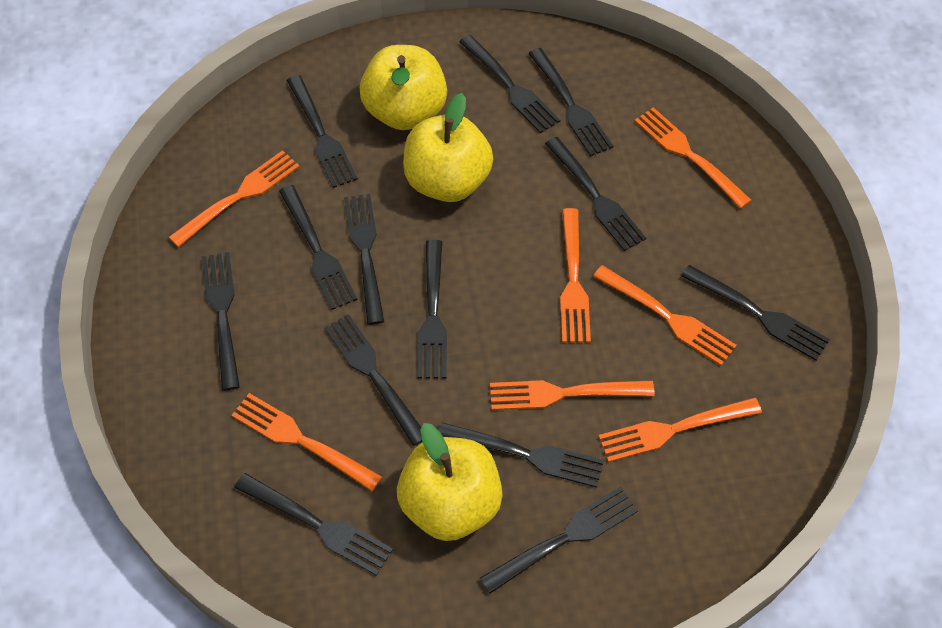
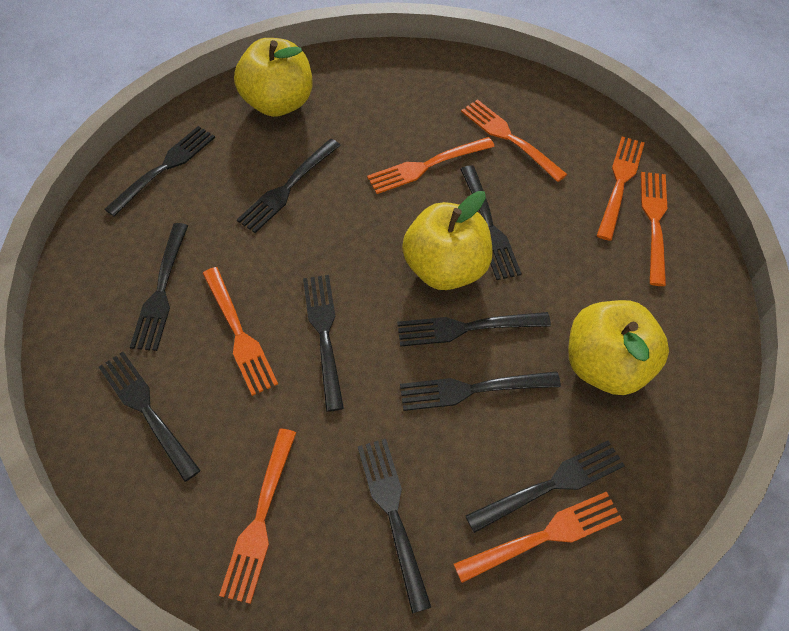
black fork: [202,252,240,391] [234,473,393,576] [279,185,357,310] [286,75,358,188] [324,314,422,446] [344,194,385,325] [418,240,447,378] [438,422,604,488] [459,35,560,133] [480,487,638,594] [528,48,613,156] [545,137,646,251] [681,265,830,361] = 13 -> [99,352,201,482] [104,126,215,217] [130,223,188,351] [237,139,341,233] [303,275,344,412] [358,439,431,613] [397,312,551,347] [400,371,561,411] [460,166,522,280] [465,440,625,533] = 10

